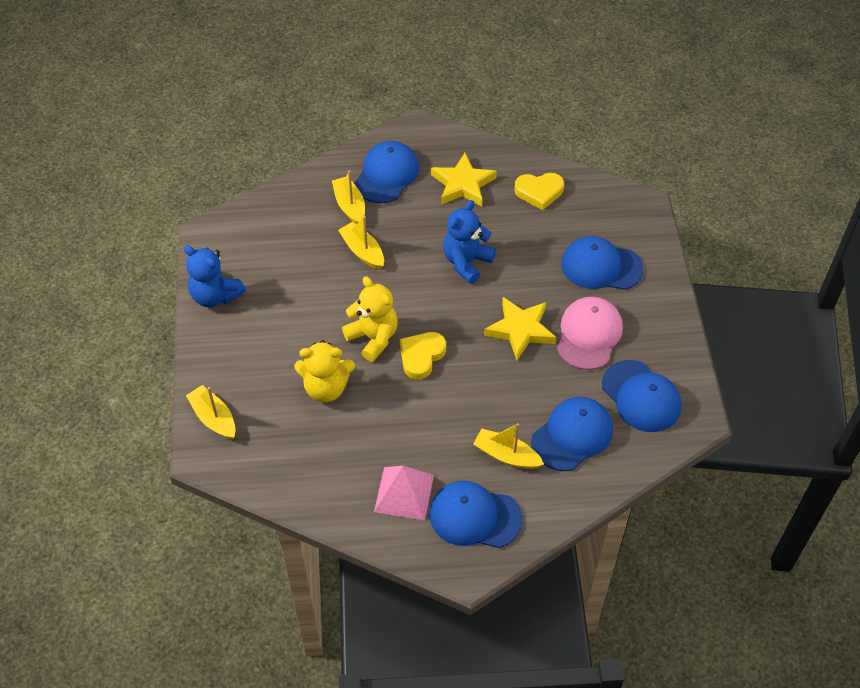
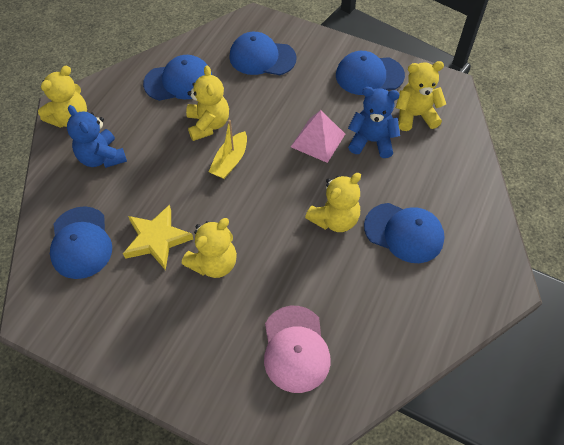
yellow boat: [186,385,236,439] [332,170,365,225] [338,216,384,270] [473,423,544,469] = 4 -> [208,120,247,179] = 1
yellow heart: [400,332,446,380] [514,173,564,210] = 2 -> none = 0
yellow star: [431,153,497,206] [484,297,556,360] = 2 -> [123,204,193,270] = 1
yellow teddy bear: [294,340,355,402] [342,276,398,362] = 2 -> [38,66,87,128] [182,218,237,278] [186,65,229,141] [305,173,361,232] [396,61,446,131] = 5

